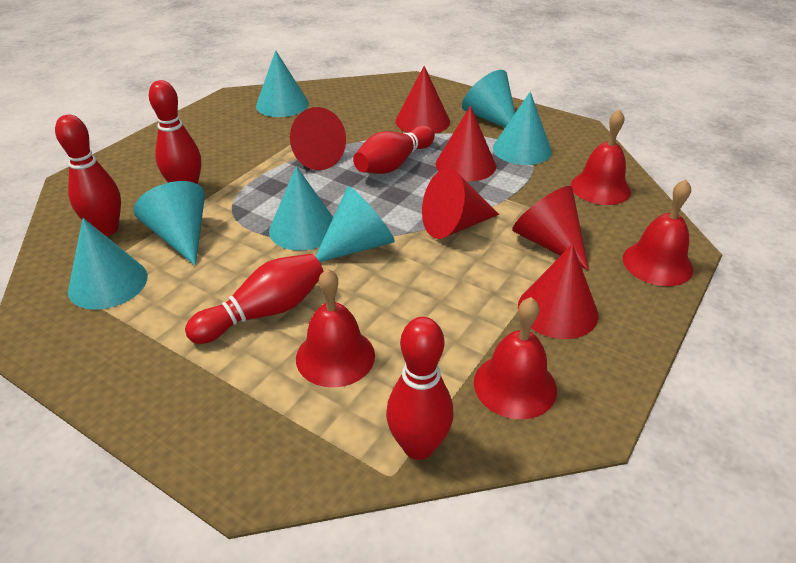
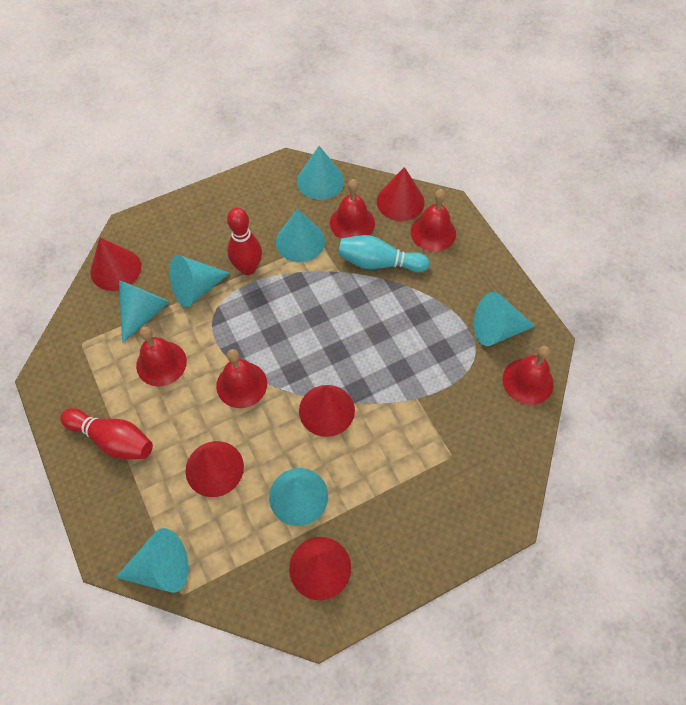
red bell: [296,268,375,387] [474,297,557,419] [571,109,631,205] [623,179,693,286] = 4 -> [136,327,187,386] [216,349,267,408] [330,179,375,239] [411,189,456,251] [503,346,554,405] = 5
red bowling pin: [55,115,121,236] [149,80,201,184] [185,254,323,344] [353,125,435,174] [386,317,453,460] = 5 -> [60,408,153,459] [227,208,262,275] = 2
red cone: [290,107,346,170] [395,66,450,134] [422,168,499,239] [436,106,496,182] [512,186,589,270] [518,244,598,339] = 6 -> [90,238,141,291] [186,441,244,497] [289,537,351,601] [299,385,355,437] [377,167,425,221] = 5
turquoise bowling pin: none = 0 -> [338,235,430,273] = 1

